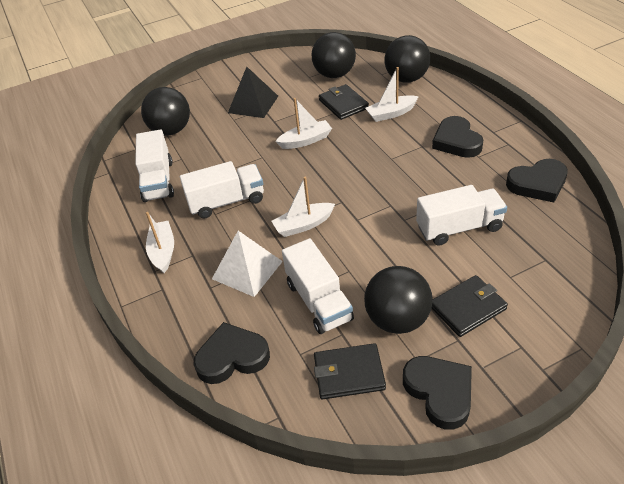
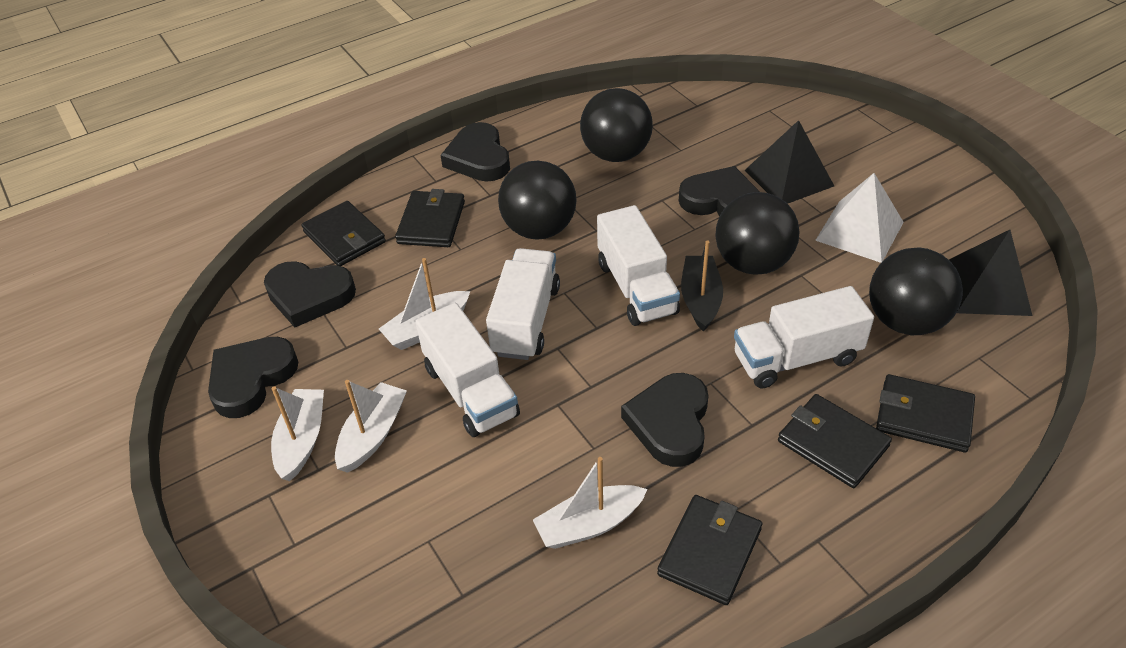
black boat: none = 0 -> [681,240,723,332] = 1
black heart: [193,322,270,384] [403,356,472,430] [432,116,484,158] [506,159,568,202] = 4 -> [208,337,298,418] [264,261,356,328] [440,122,510,182] [621,373,708,467] [679,166,760,216] = 5
black pyramid: [228,67,278,118] = 1 -> [745,120,834,204] [949,230,1033,316] = 2
black wallet: [314,343,386,400] [319,84,369,120] [431,275,508,337] = 3 -> [301,201,386,266] [395,189,465,247] [657,495,762,605] [778,394,892,488] [876,374,975,453] = 5

